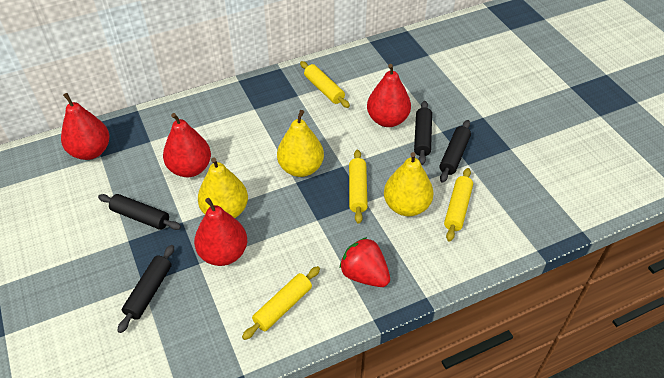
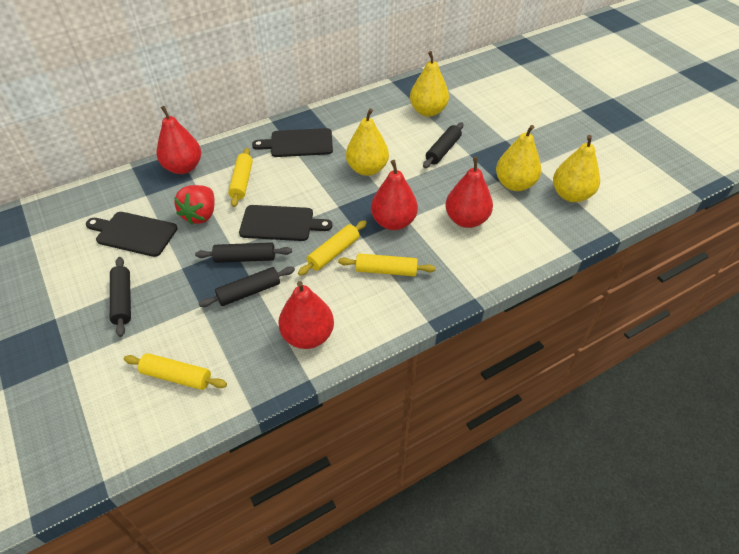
black cutting board: none = 0 -> [86,212,178,257] [239,205,332,241] [252,128,333,157] = 3
yellow pear: [198,158,248,218] [277,110,324,177] [384,152,434,216] = 3 -> [346,108,389,176] [410,51,449,117] [496,125,541,191] [553,135,600,202] = 4

